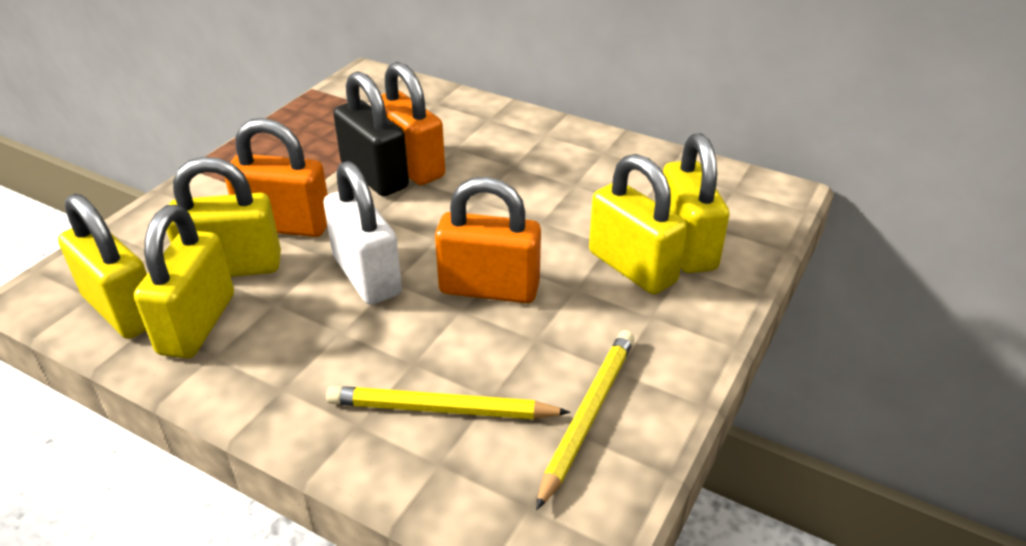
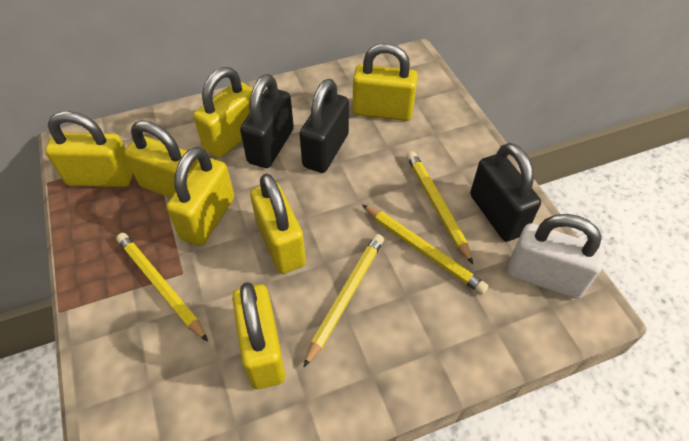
black padlock: [333,71,409,196] = 1 -> [240,74,294,168] [299,79,349,173] [470,143,541,242] = 3
orange padlock: [224,118,328,237] [381,62,445,185] [435,177,541,303] = 3 -> none = 0
yellow padlock: [58,194,147,339] [134,205,234,358] [167,157,281,277] [589,154,687,294] [663,133,729,273] = 5 -> [45,111,133,187] [124,120,198,198] [166,147,234,246] [193,67,253,158] [232,282,286,389] [250,173,306,274] [353,43,418,121] = 7
yellow pencil: [326,386,570,419] [536,330,634,510] = 2 -> [116,233,208,342] [303,234,384,368] [362,204,488,294] [407,151,473,264] = 4

